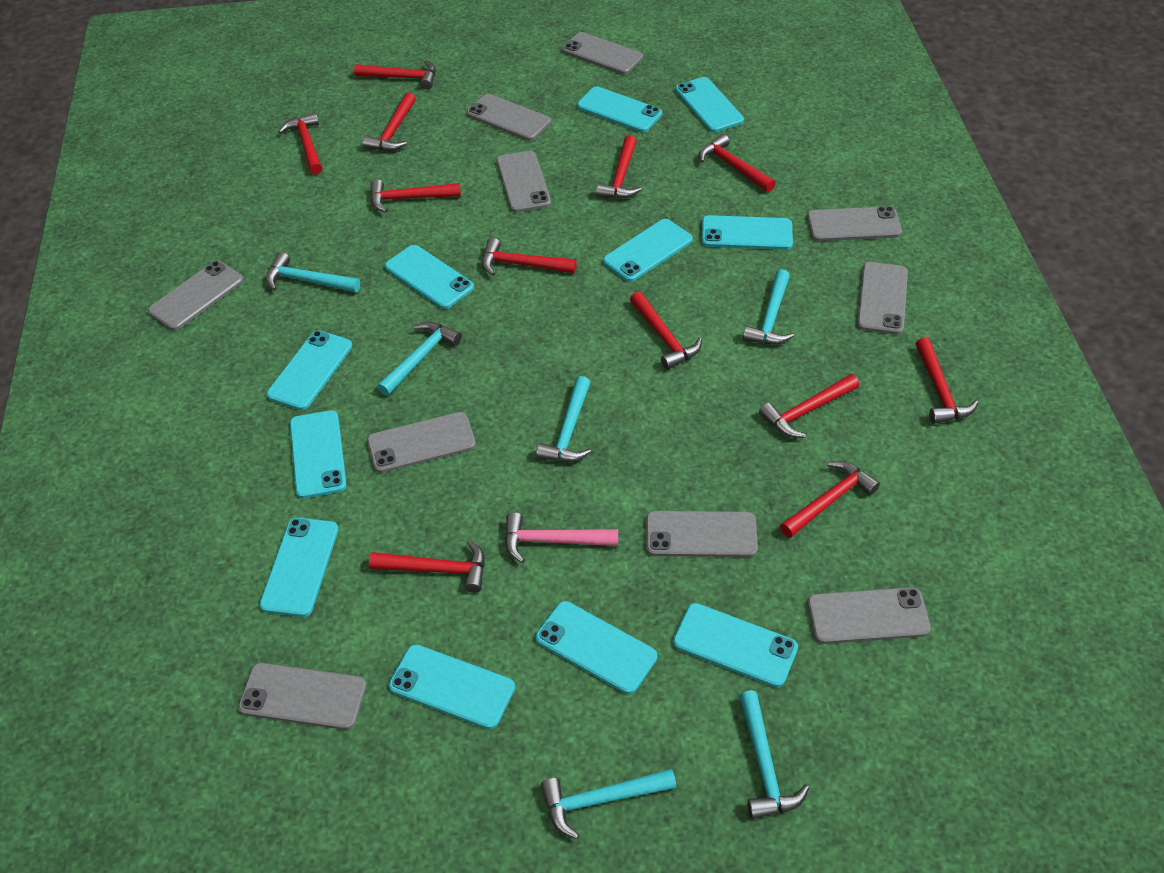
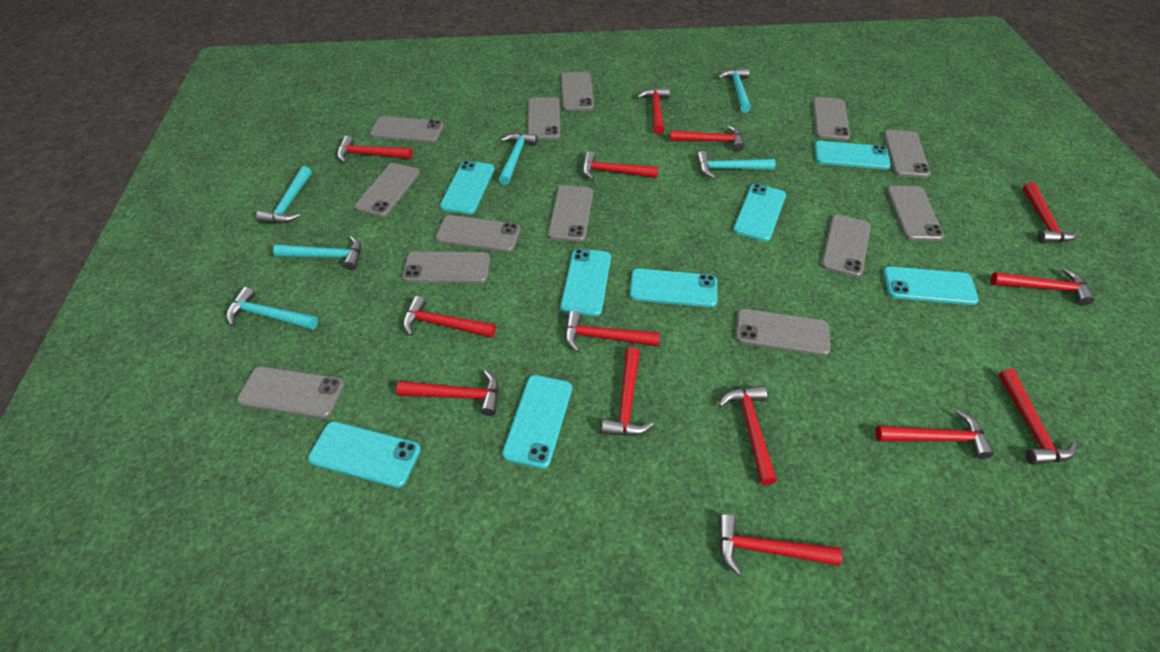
grey phone: [148,261,244,330] [238,663,366,730] [367,412,476,473] [467,94,551,141] [496,151,551,212] [562,32,643,74] [646,511,758,557] [807,206,902,241] [807,587,931,644] [857,262,908,335] = 10 -> [237,366,345,419] [354,163,420,217] [370,116,444,143] [402,251,490,283] [435,215,521,252] [528,97,560,140] [548,185,593,242] [561,72,594,111] [736,309,830,356] [813,97,850,141] [821,214,871,277] [883,130,931,178] [887,185,944,241] = 13
pink hammer: [505,512,618,563] = 1 -> none = 0
red hammer: [278,112,322,175] [354,60,436,90] [363,92,416,151] [369,540,485,593] [370,179,461,213] [482,238,577,276] [596,135,642,199] [630,292,702,370] [699,134,776,192] [759,374,859,438] [780,461,880,538] [915,337,979,424] = 12 -> [337,136,413,163] [397,370,499,416] [403,296,496,338] [565,311,660,352] [583,151,659,180] [601,347,654,436] [637,88,670,135] [670,125,744,151] [718,386,777,485] [719,514,842,575] [875,410,994,459] [990,268,1094,305] [998,369,1077,465] [1023,182,1079,243] = 14
turquoise phone: [259,518,339,617] [267,330,352,410] [290,410,347,499] [385,245,474,309] [389,644,515,729] [536,601,657,694] [577,86,662,132] [603,219,693,282] [673,603,798,687] [675,77,744,132] [701,215,793,250] = 11 -> [308,421,421,488] [440,161,494,214] [502,375,572,469] [561,249,611,316] [630,268,717,307] [733,184,786,242] [814,141,891,170] [883,266,979,305] = 8

